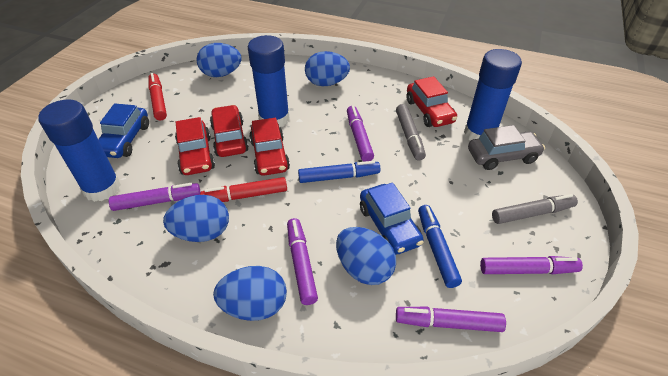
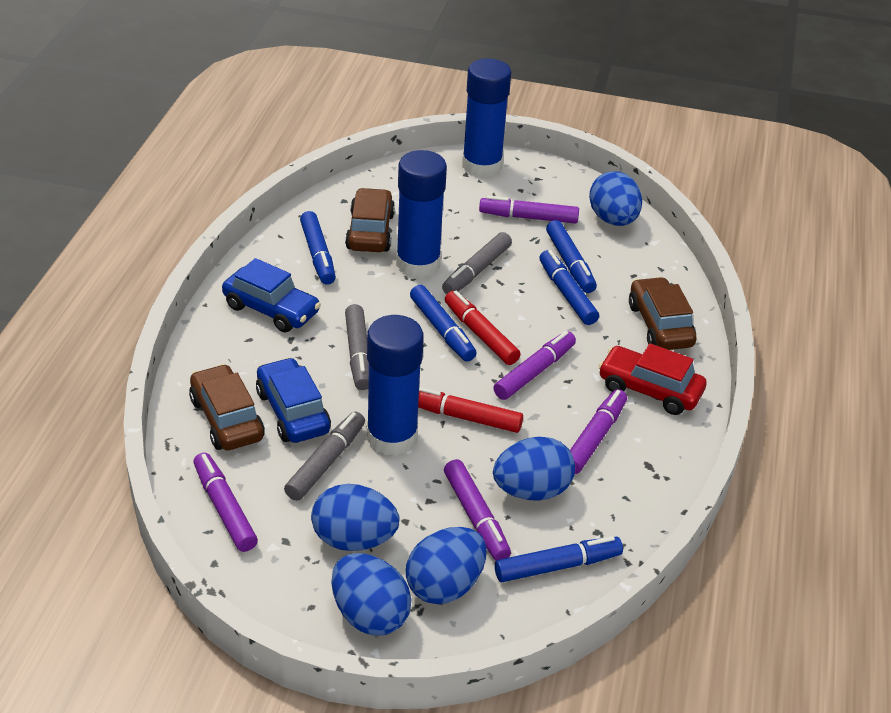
blue marker: [298,161,380,183] [418,205,462,288] = 2 -> [300,211,336,284] [410,285,477,361] [495,536,623,582] [539,250,599,325] [546,220,597,293] = 5
brown car: none = 0 -> [189,364,265,450] [345,188,395,252] [629,277,697,350] = 3
grey car: [468,125,545,170] = 1 -> none = 0
grey marker: [396,104,426,160] [492,194,578,224] = 2 -> [284,411,365,501] [345,304,369,390] [442,232,512,294] = 3
red car: [175,117,215,175] [210,105,249,157] [249,118,290,176] [406,76,457,127] = 4 -> [598,343,707,415] = 1

